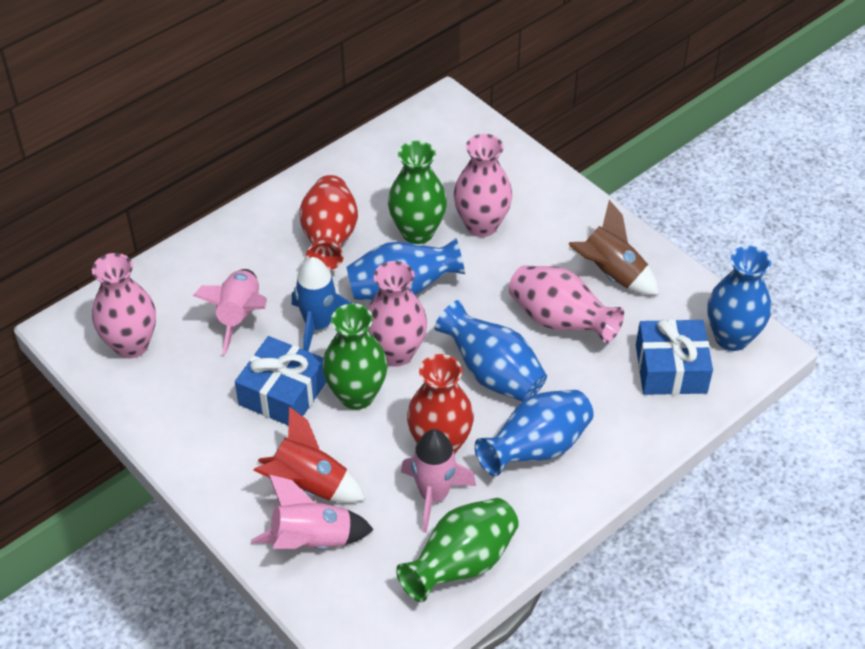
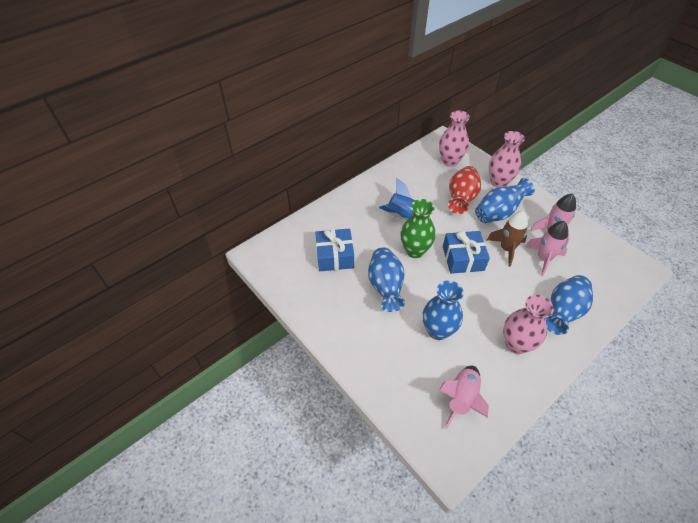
green vase: [322,303,388,410] [388,141,447,244] [396,498,519,602] = 3 -> [400,199,436,258] = 1
pink vase: [92,253,156,358] [367,261,427,366] [453,134,512,237] [509,265,624,343] = 4 -> [439,110,470,167] [489,131,525,188] [503,295,554,354] = 3
red rocket: [253,406,365,503] = 1 -> none = 0
red vase: [299,175,358,270] [407,354,474,455] = 2 -> [448,166,481,214] = 1

